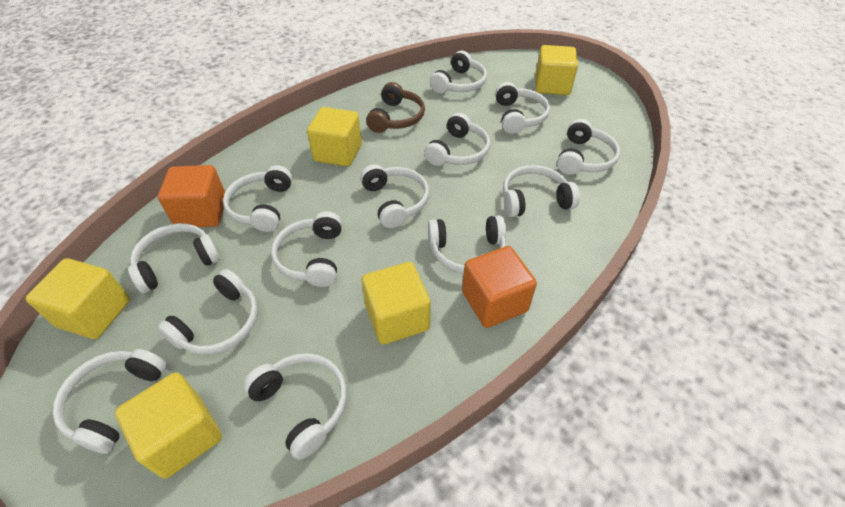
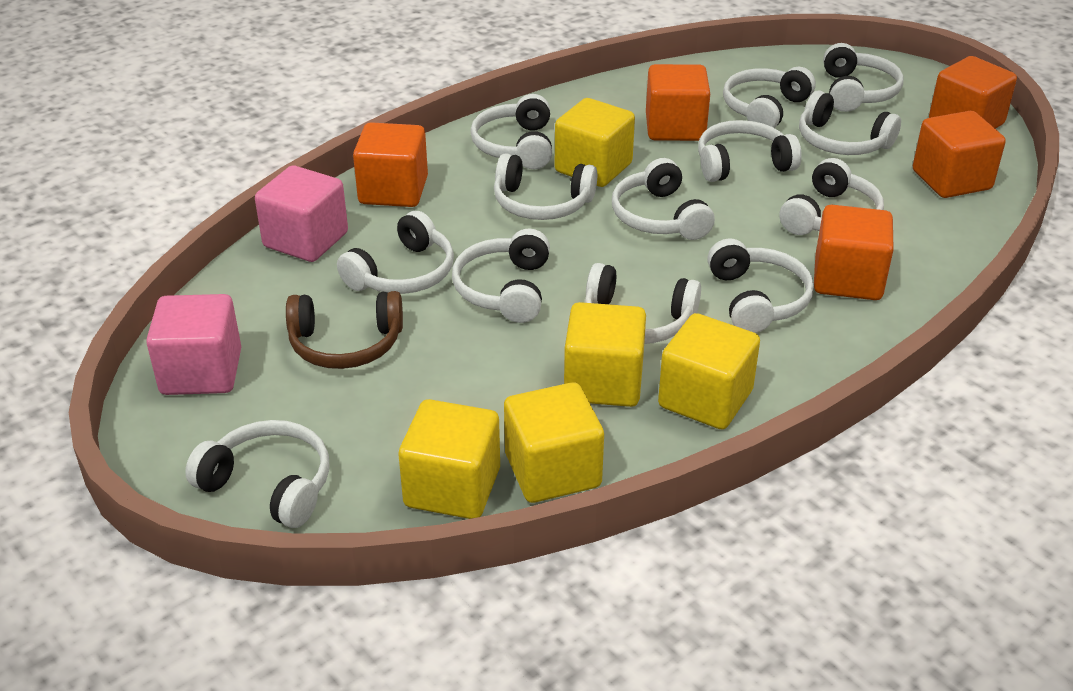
orange cube: [158,165,225,227] [462,246,537,328] = 2 -> [353,122,428,207] [646,64,710,141] [814,205,894,300] [913,111,1006,198] [929,56,1017,129] = 5
pink cube: none = 0 -> [146,294,241,395] [255,166,348,262] = 2

